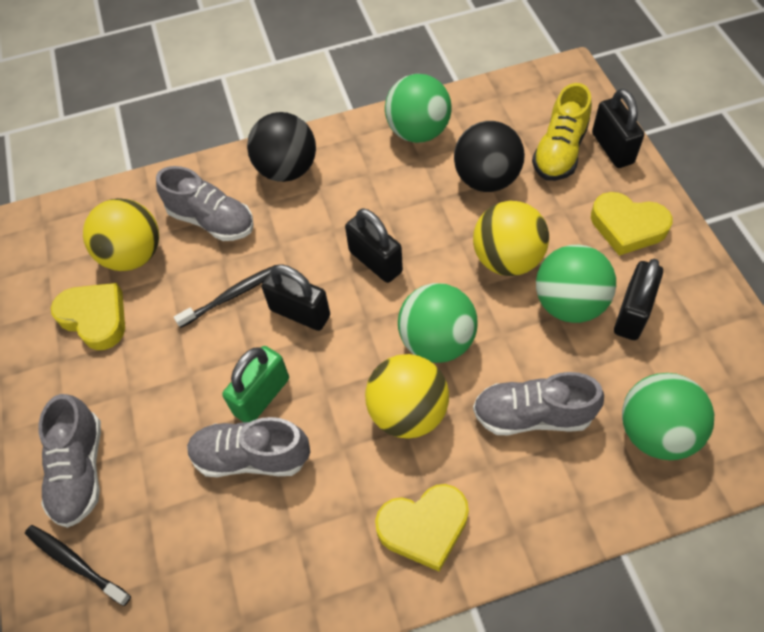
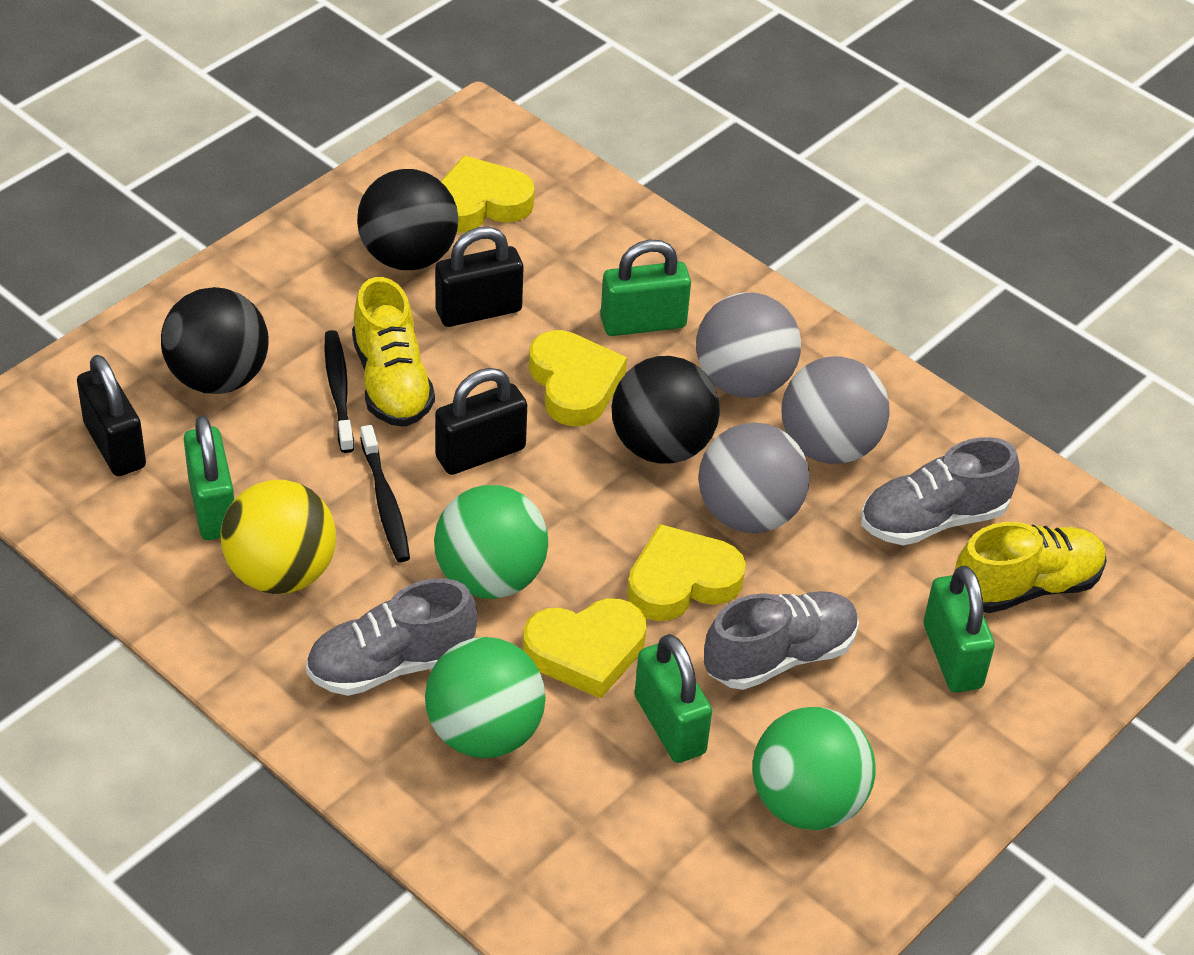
black ball: [247,112,316,182] [454,121,525,192] = 2 -> [161,287,269,394] [357,169,458,270] [612,356,720,464] = 3
black padlock: [262,265,330,331] [345,209,403,283] [592,89,644,168] [614,259,663,340] = 4 -> [77,355,146,476] [435,227,523,327] [435,368,527,475] = 3
green ball: [385,74,452,143] [398,283,478,363] [536,245,616,323] [622,373,714,460] = 4 -> [425,637,546,758] [434,485,548,599] [753,707,876,830] = 3
green padlock: [222,346,289,422] = 1 -> [184,415,234,540] [601,240,691,336] [635,634,712,763] [924,565,995,692] = 4
grey ball: none = 0 -> [696,293,801,398] [698,423,810,533] [781,357,889,464] = 3
grey shoe: [38,394,101,528] [156,166,254,241] [187,417,310,477] [473,372,604,435] = 4 -> [306,578,477,696] [704,591,859,690] [861,437,1020,546] = 3
yellow ball: [83,198,159,271] [365,354,449,439] [473,201,549,276] = 3 -> [221,480,336,594] = 1
yellow heart: [51,283,125,350] [375,484,469,572] [591,192,673,256] = 3 -> [441,156,535,233] [523,598,646,699] [529,330,627,426] [627,524,746,621] = 4
yellow shoe: [532,83,592,181] = 1 -> [352,277,435,427] [955,522,1107,613] = 2

